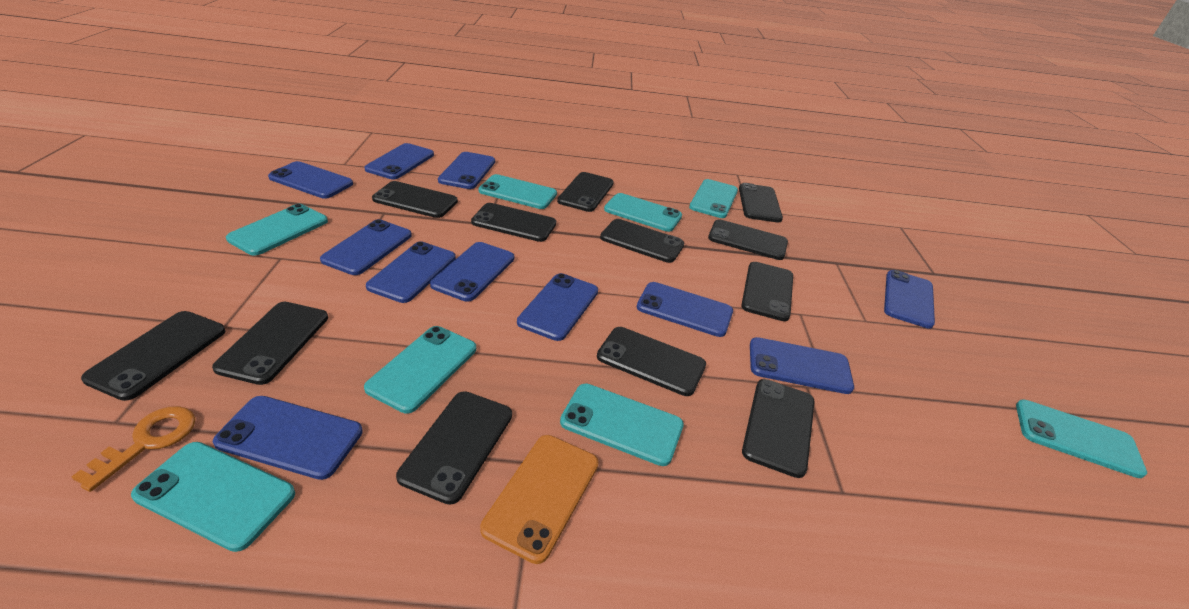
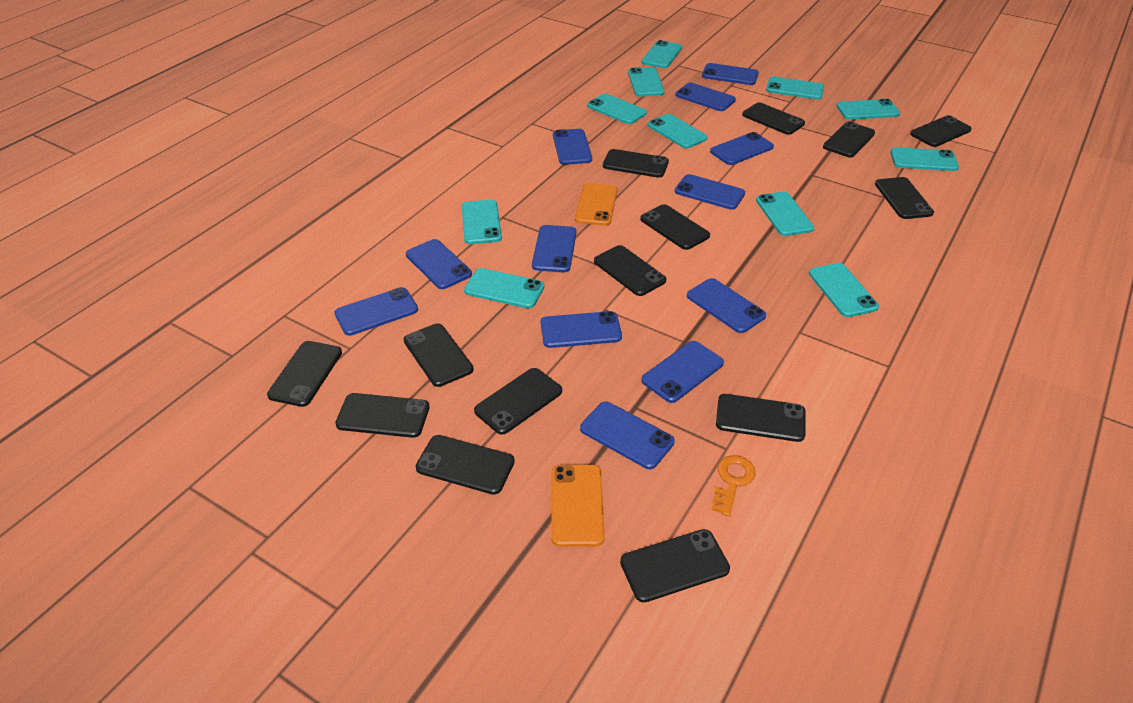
black phone: [81,311,225,401] [212,302,328,385] [372,181,458,218] [396,391,512,505] [471,203,556,242] [557,172,614,212] [597,327,706,396] [600,219,684,263] [708,219,788,260] [739,183,783,223] [741,262,793,321] [742,379,815,478] = 12 -> [267,341,342,407] [335,393,430,438] [404,323,474,387] [416,435,515,495] [474,368,562,435] [594,245,666,296] [603,149,669,178] [620,529,730,603] [640,204,710,250] [716,394,806,442] [742,103,805,135] [823,121,875,158] [875,177,934,219] [910,115,971,147] = 14
blue phone: [213,396,363,480] [268,161,353,199] [320,219,412,275] [364,143,434,179] [366,241,456,303] [430,242,514,302] [438,152,495,189] [517,273,598,341] [637,282,733,337] [750,337,854,394] [884,270,935,329] = 11 -> [334,287,418,336] [406,239,472,289] [532,225,576,272] [541,311,622,348] [553,129,592,165] [580,402,675,469] [641,341,724,403] [675,83,736,111] [675,174,745,210] [687,278,766,333] [702,63,759,85] [710,132,774,165] = 12
orange phone: [480,435,599,564] = 1 -> [551,465,605,547] [575,183,617,226] = 2
turquoise phone: [131,442,295,552] [226,204,328,256] [364,326,476,413] [479,174,557,209] [560,383,684,466] [604,193,682,232] [689,179,738,218] [1016,400,1147,478] = 8 -> [461,200,502,244] [464,268,544,309] [587,94,647,124] [628,67,665,97] [641,40,682,68] [648,114,708,149] [756,192,814,236] [766,76,824,100] [809,263,879,317] [837,99,900,120] [890,147,959,171] = 11

